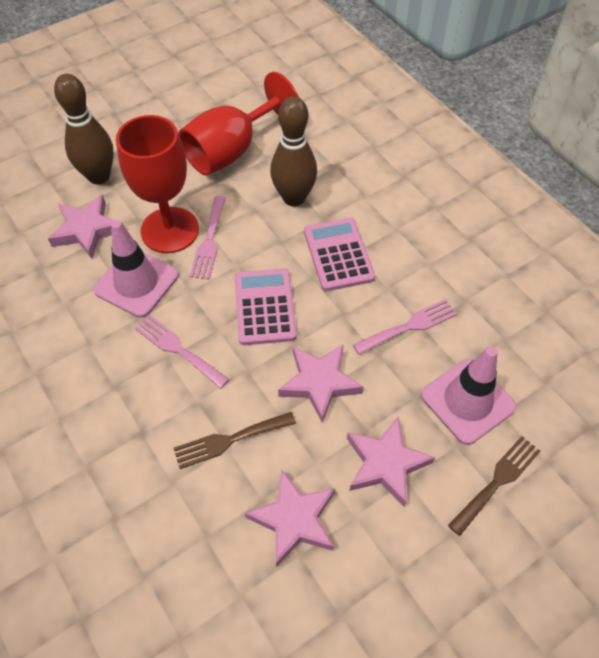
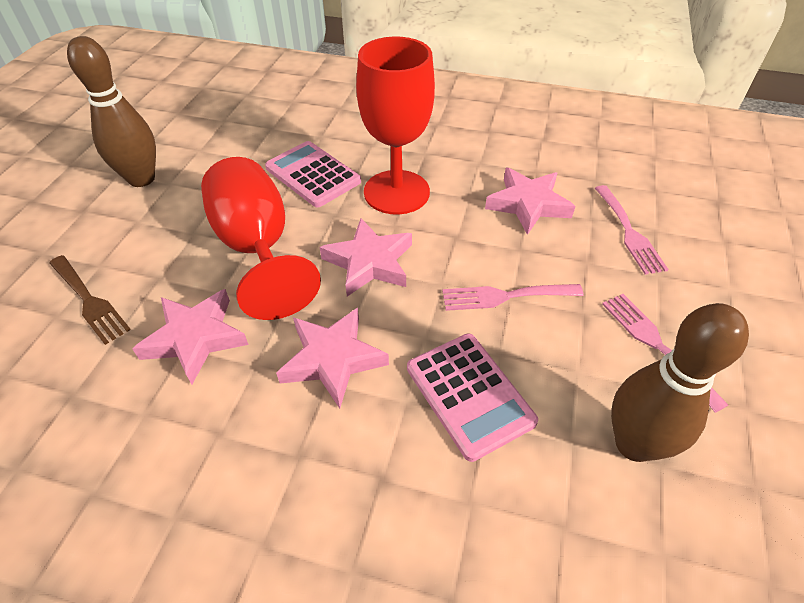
brown fork: [174,412,296,469] [448,436,541,536] = 2 -> [49,255,131,345] = 1
pink traffic cone: [93,220,179,318] [421,346,517,445] = 2 -> none = 0

